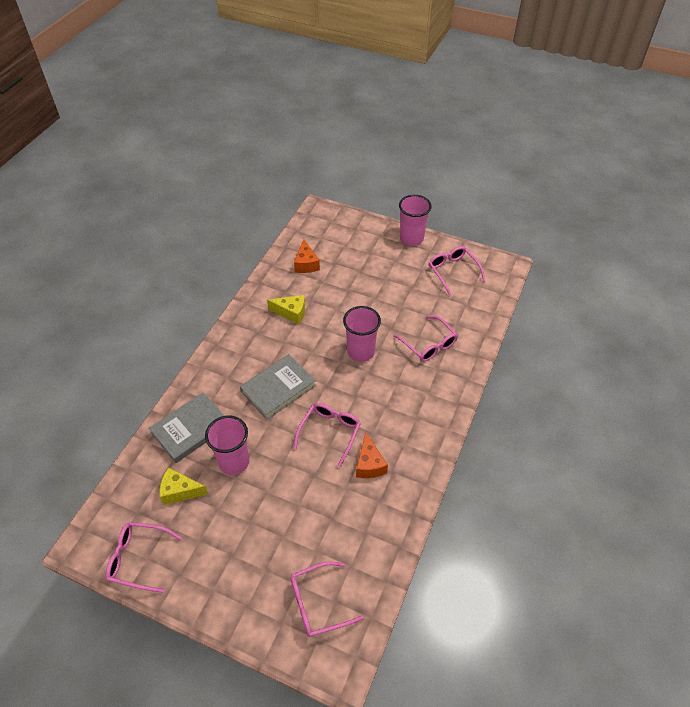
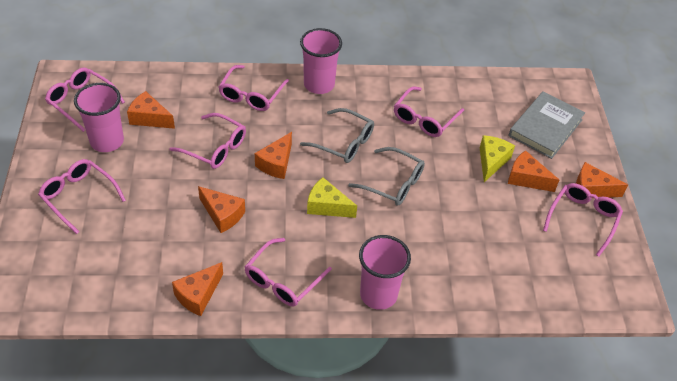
grey book: [149,393,224,463] [240,354,316,420] = 2 -> [509,91,585,159] = 1
grey glasses: none = 0 -> [300,108,374,163] [348,147,425,206] = 2
orange cheese: [294,239,320,273] [356,432,388,478] = 2 -> [127,91,175,129] [172,262,223,316] [198,186,245,233] [255,132,292,179] [508,150,559,192] [576,162,628,198] = 6
pink glasses: [106,522,182,593] [290,561,364,637] [293,403,361,467] [393,315,458,362] [429,246,485,295] = 5 -> [38,159,126,234] [45,67,125,132] [169,113,246,169] [218,65,289,111] [245,238,332,306] [394,87,464,137] [543,183,623,257] = 7

